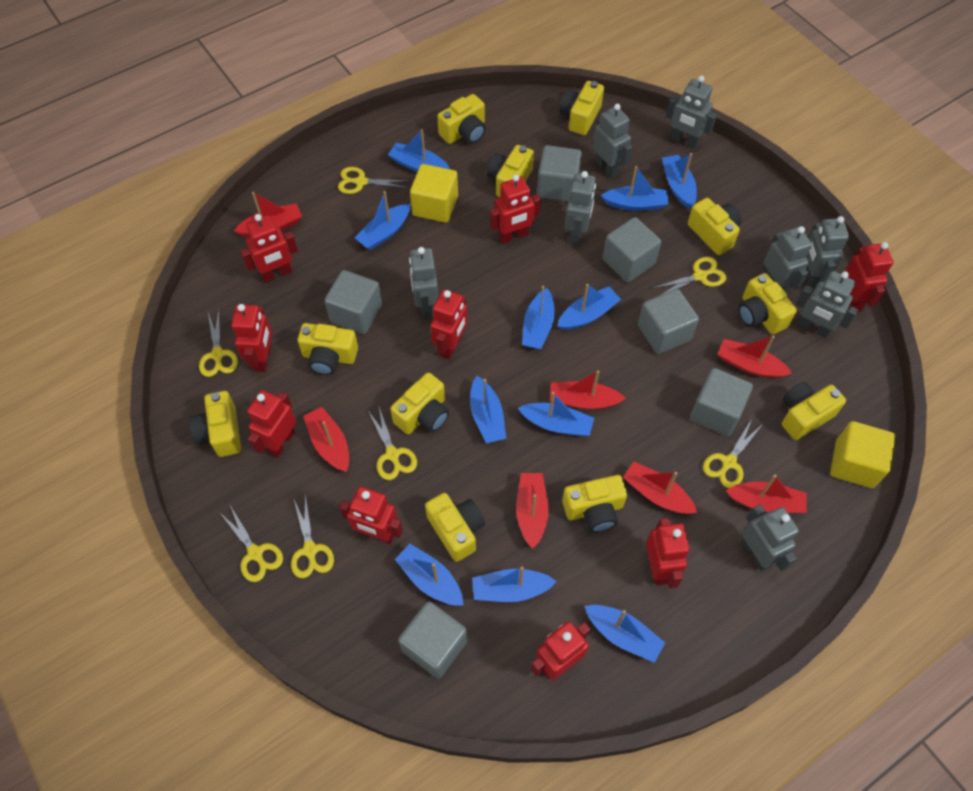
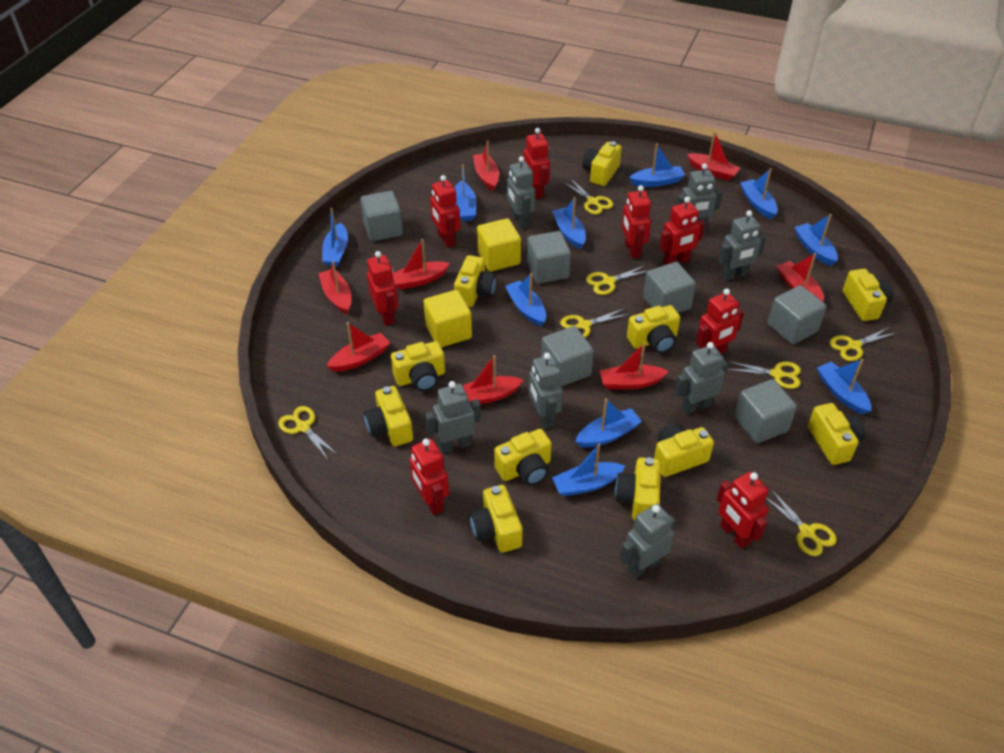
blue boat: [355,191,410,250] [388,129,450,172] [395,544,464,606] [470,376,506,443] [472,567,557,602] [518,392,594,436] [522,286,555,349] [557,284,621,330] [585,605,665,663] [601,166,668,211] [662,153,697,209] = 11 -> [322,208,348,266] [455,165,476,221] [505,273,546,326] [552,197,586,249] [552,444,625,496] [575,398,642,447] [629,144,685,187] [740,168,778,219] [794,214,838,266] [817,359,871,415] = 10
grey robot: [409,247,439,318] [565,171,596,244] [592,104,632,178] [666,76,717,149] [742,504,799,572] [764,226,812,294] [796,271,858,338] [806,216,849,288] = 8 -> [425,381,481,453] [507,156,535,229] [529,353,563,429] [620,504,675,579] [675,342,728,414] [676,163,723,229] [718,210,766,281] = 7
red boat: [234,192,302,237] [303,407,349,472] [516,473,549,549] [550,370,626,410] [623,462,697,514] [718,335,792,378] [726,474,807,513] = 7 -> [318,261,352,314] [327,322,390,372] [393,239,450,290] [463,355,523,404] [473,141,499,191] [599,343,669,389] [687,131,740,181] [777,253,824,302] = 8
red robot: [231,304,272,372] [241,214,298,283] [247,390,296,458] [339,486,403,544] [431,289,467,359] [490,174,541,244] [531,622,590,680] [646,518,690,588] [845,242,894,312] = 9 -> [367,251,398,326] [409,438,449,515] [430,175,460,248] [524,128,550,199] [622,185,651,258] [659,197,705,265] [696,288,744,354] [717,472,769,549] = 8

